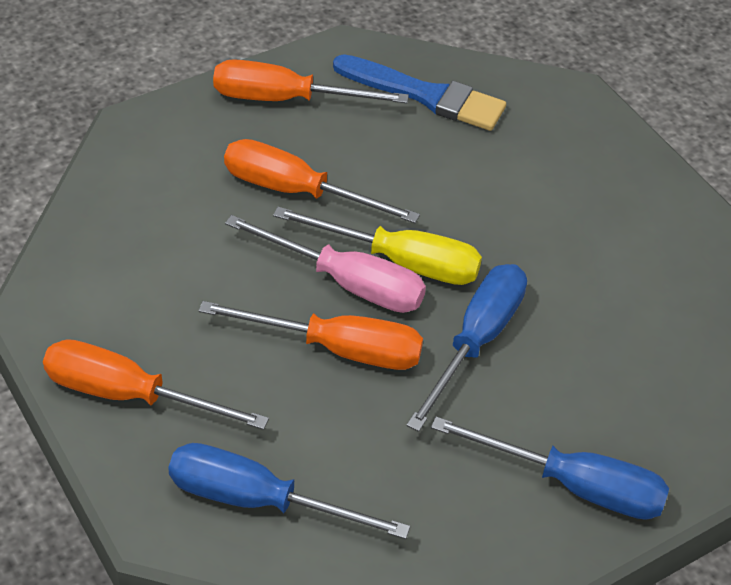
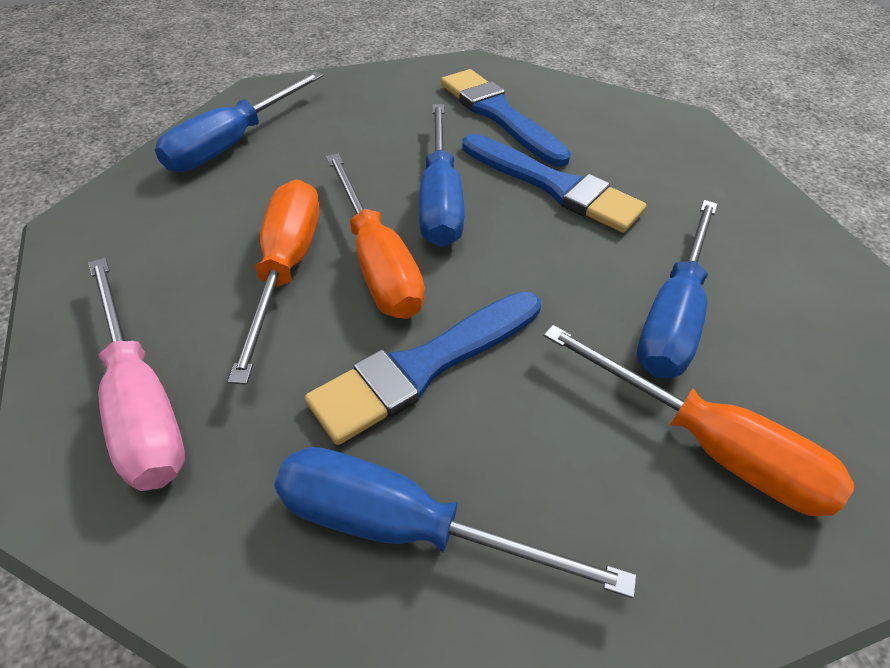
blue brush: [333,54,506,131] = 1 -> [305,291,541,445] [441,69,571,167] [462,134,647,233] = 3
blue screwdriver: [168,443,410,539] [406,264,527,432] [431,417,669,520] = 3 -> [155,71,323,172] [274,447,636,598] [419,104,464,247] [637,200,718,378] = 4
orange screwdriver: [43,339,269,430] [199,301,423,370] [213,59,409,103] [224,139,420,223] = 4 -> [228,179,319,385] [326,153,425,319] [544,325,854,516] = 3
yellow screwdriver: [273,207,482,285] = 1 -> none = 0

